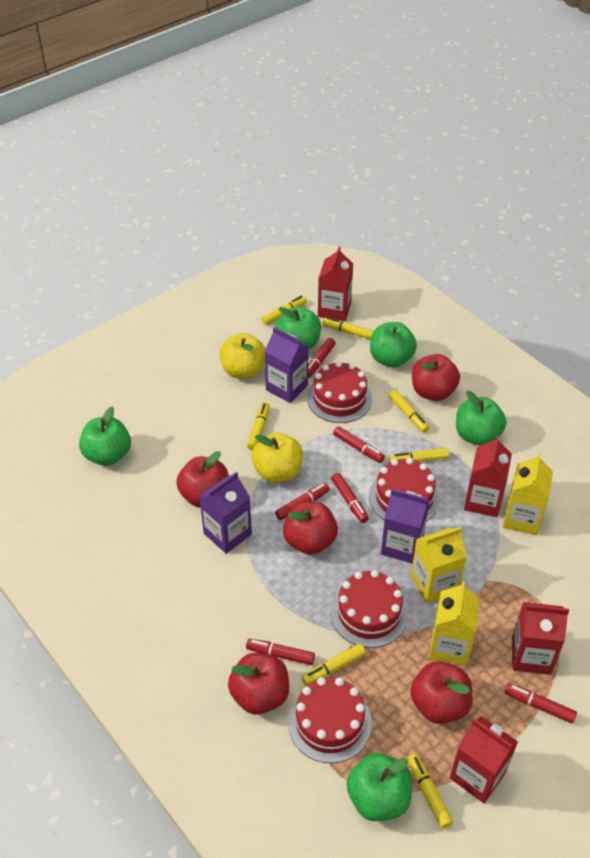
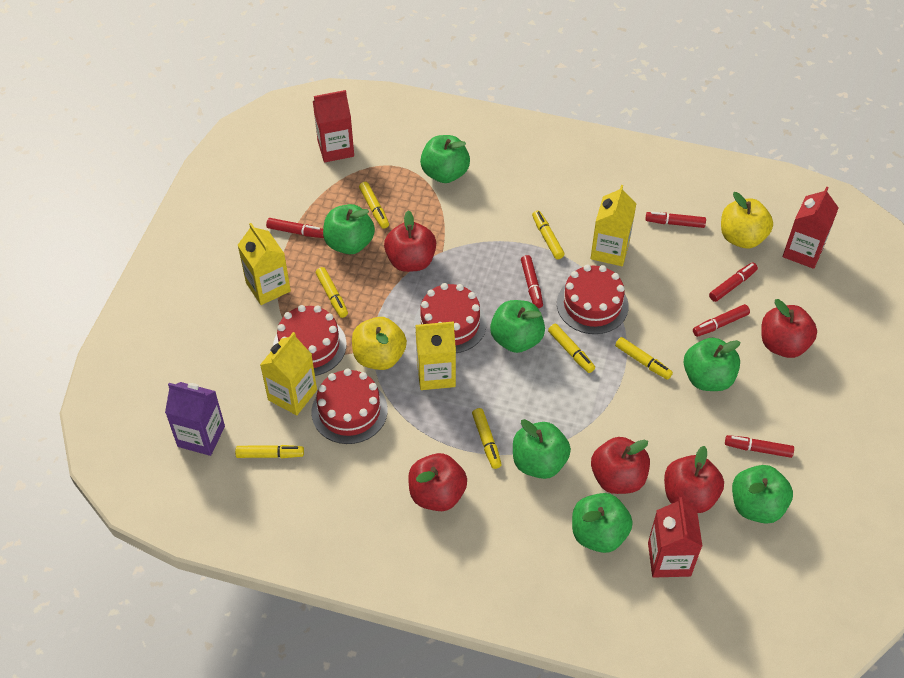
green apple: [79,407,131,466] [275,307,321,349] [347,753,412,821] [370,322,417,367] [456,391,506,446] = 5 -> [323,204,375,254] [420,135,470,183] [490,300,545,353] [513,419,571,479] [572,493,633,553] [684,338,740,391] [732,465,793,524] = 7
purple carton: [199,472,252,554] [264,327,309,403] [381,489,430,564] = 3 -> [165,382,225,456] = 1
red carton: [318,246,353,321] [450,716,518,803] [464,435,512,517] [512,602,569,675] = 4 -> [313,90,354,163] [648,497,702,578] [783,187,839,269] = 3
yellow carton: [411,527,467,604] [429,581,480,666] [503,453,553,535] = 3 -> [238,223,291,305] [260,332,317,415] [415,321,456,390] [590,185,636,266] = 4

